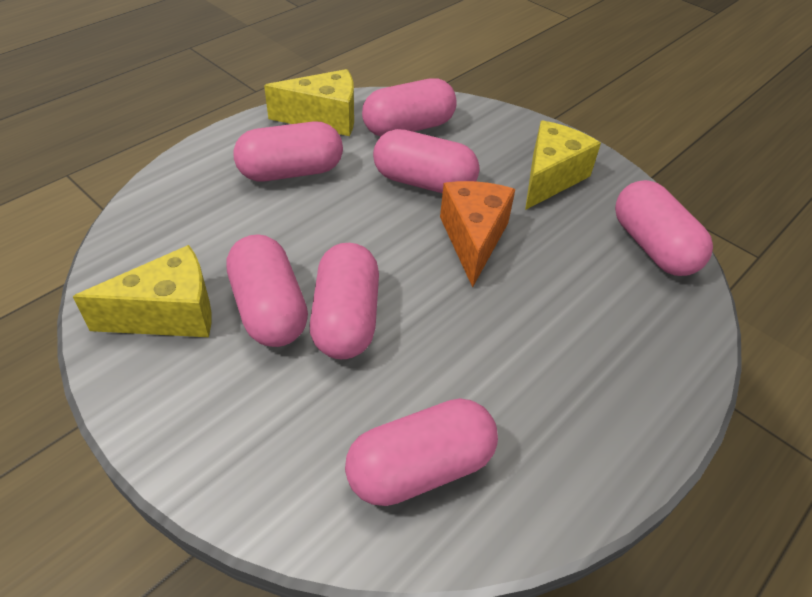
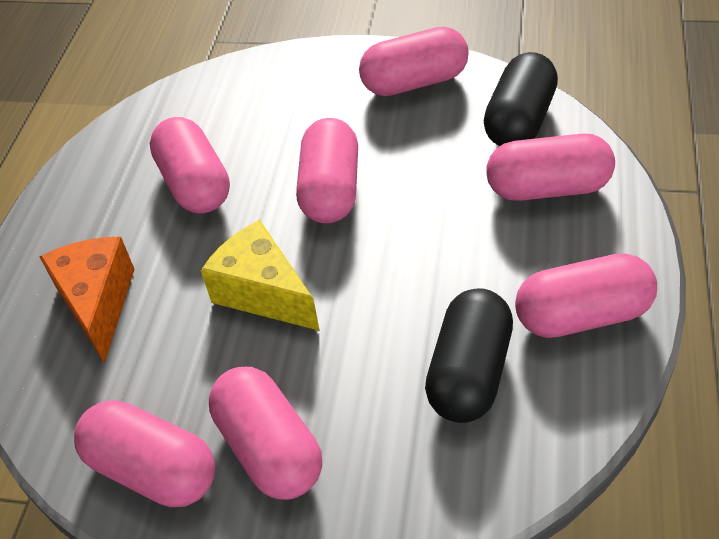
black capsule: none = 0 -> [425,288,513,423] [483,52,558,146] = 2
yellow cheese: [73,245,212,337] [264,69,354,136] [525,120,601,210] = 3 -> [201,220,320,331] = 1

